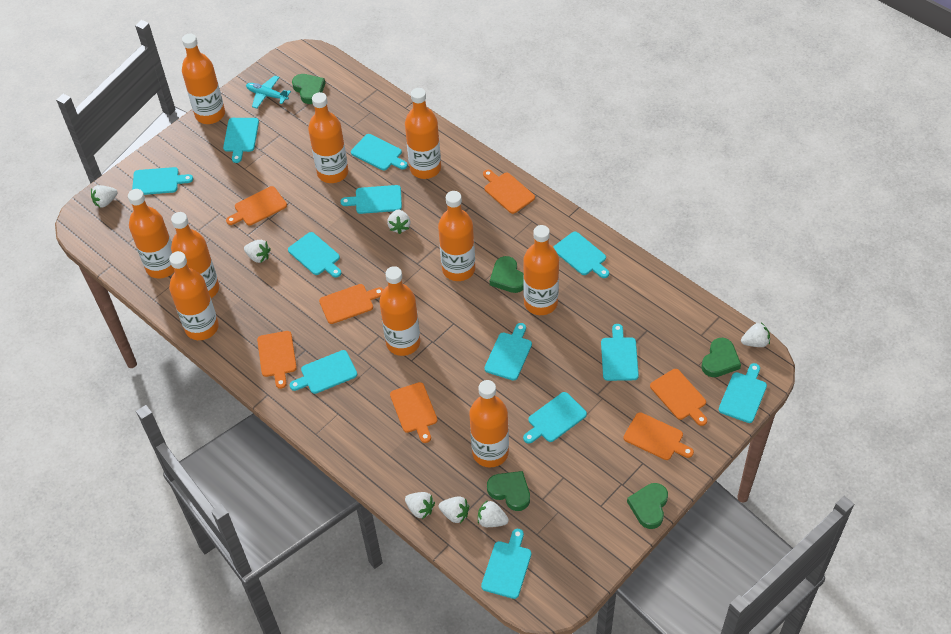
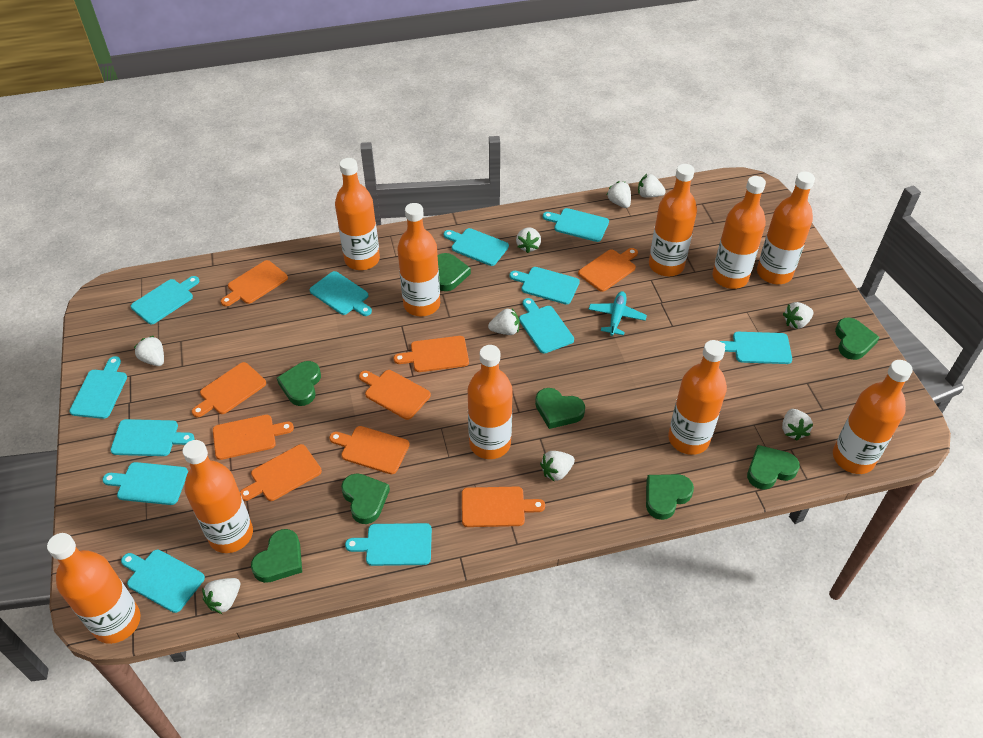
green heart: [292,74,325,104] [487,471,530,511] [490,256,524,293] [627,483,668,529] [701,338,741,377] = 5 -> [251,529,302,583] [277,361,321,406] [341,473,390,524] [438,253,471,291] [535,388,585,429] [646,474,694,520] [747,445,800,490] [835,317,880,360] = 8
orange cutting board: [226,186,287,225] [257,331,297,389] [319,284,384,324] [390,382,438,443] [483,170,535,214] [623,412,694,460] [650,369,707,426] = 7 -> [192,362,266,418] [213,415,294,460] [221,260,288,306] [240,444,322,501] [329,426,410,474] [359,370,431,420] [394,336,469,372] [462,487,545,527] [578,248,638,292] = 9
white strawberry: [91,185,118,207] [244,240,271,263] [387,210,410,234] [405,492,435,519] [439,496,469,524] [478,500,509,527] [741,322,770,347] = 7 -> [134,336,164,366] [202,578,240,614] [488,309,519,335] [516,227,541,253] [540,451,575,482] [607,181,631,208] [638,174,666,198] [782,409,813,441] [783,302,813,329] = 9

